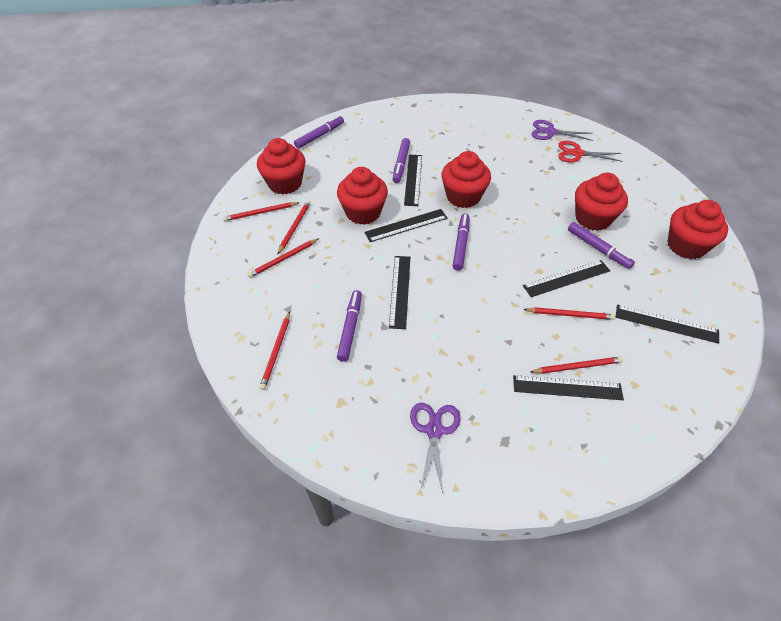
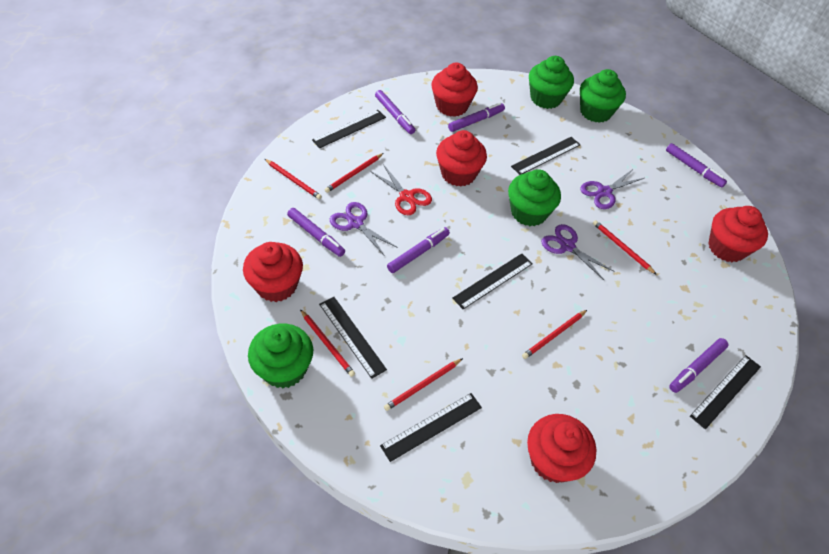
green cupcake: none = 0 -> [248,324,313,388] [508,169,561,226] [529,56,574,109] [580,69,626,123] = 4
purple marker: [294,115,344,149] [337,290,362,362] [393,138,410,183] [453,213,469,271] [568,222,635,269] = 5 -> [287,208,345,257] [375,90,415,134] [387,227,450,273] [448,103,505,132] [666,143,727,187] [669,338,728,393] = 6
purple scissors: [410,403,460,493] [532,120,593,141] = 2 -> [330,202,396,256] [541,224,614,280] [580,169,644,209] = 3

